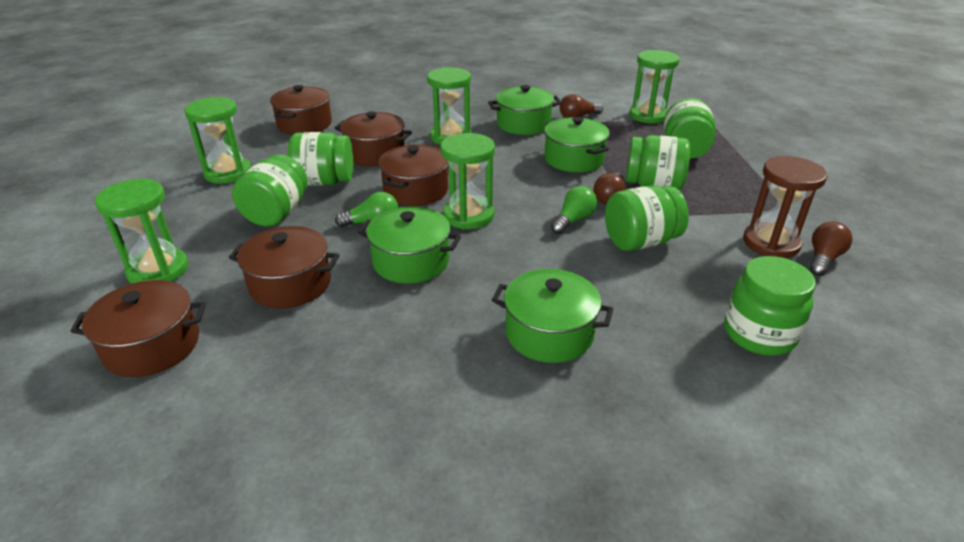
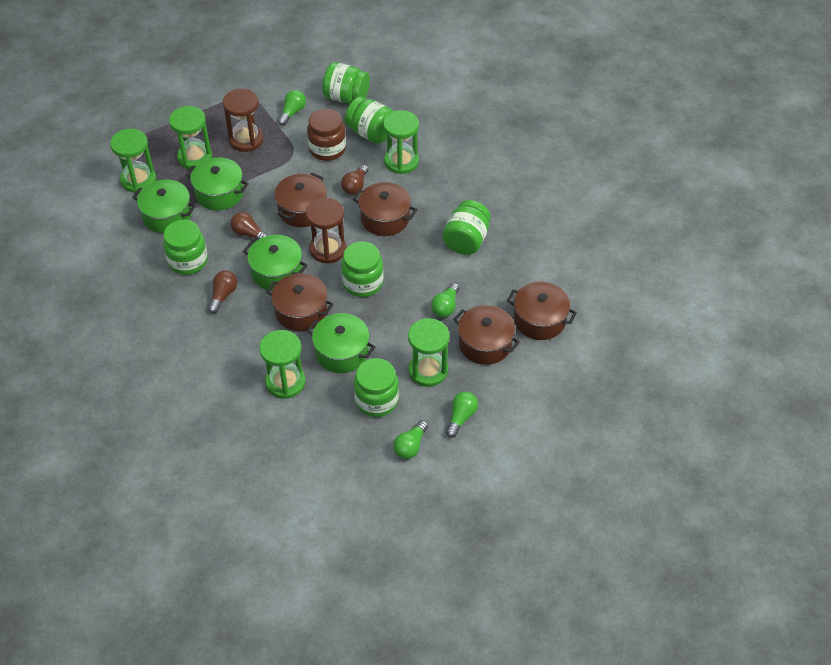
brown hourglass: [743,156,827,258] = 1 -> [223,89,263,152] [306,198,347,264] = 2
brown jar: none = 0 -> [307,109,346,161] = 1
green light bulb: [335,192,398,227] [551,186,597,234] = 2 -> [278,90,306,126] [393,420,428,459] [431,282,459,317] [446,391,478,438] = 4

